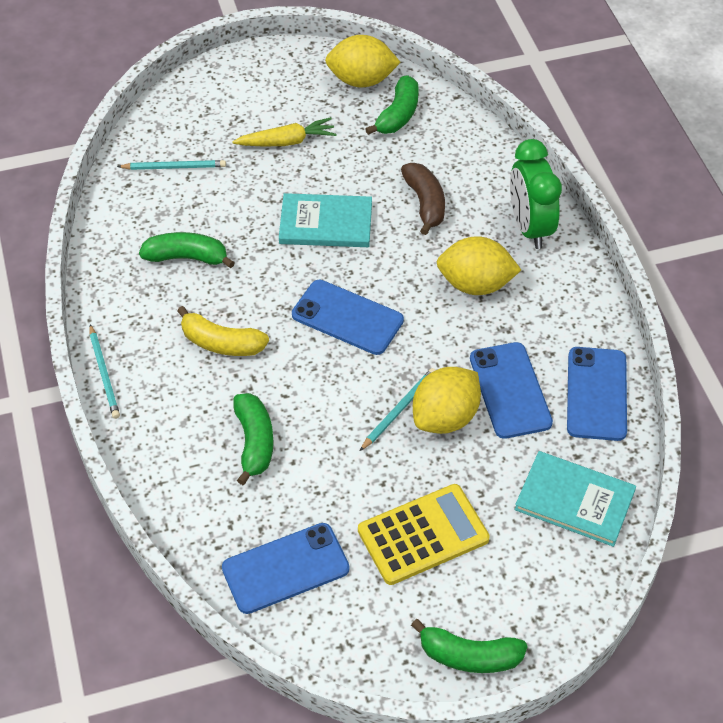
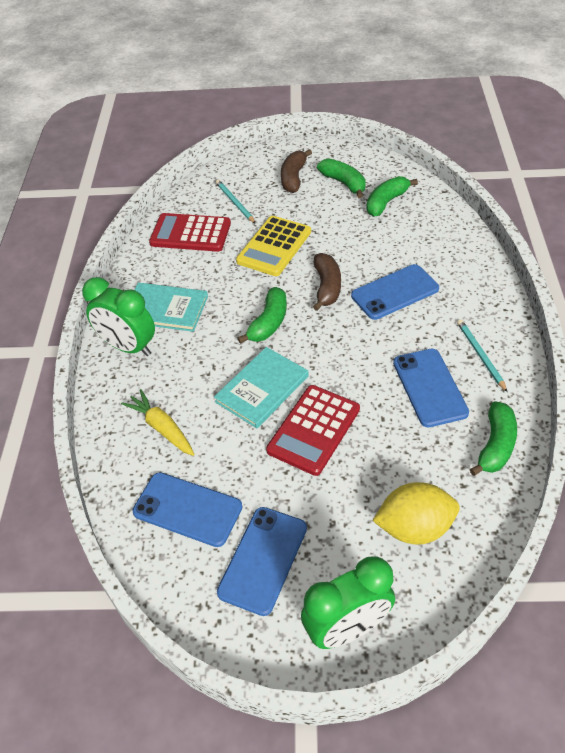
brown banana: [401,163,445,235] = 1 -> [281,149,312,193] [313,253,341,311] = 2
green clock: [510,139,562,249] = 1 -> [82,277,155,356] [301,556,395,649] = 2
red calculator: none = 0 -> [149,213,231,252] [266,385,360,476] = 2
turquoise pencil: [89,324,120,419] [117,160,226,170] [360,368,436,451] = 3 -> [216,180,256,224] [457,319,508,392] = 2
yellow banana: [177,306,269,356] = 1 -> none = 0
yellow lemon: [325,35,401,87] [413,367,481,434] [437,236,521,295] = 3 -> [373,482,460,545] = 1

